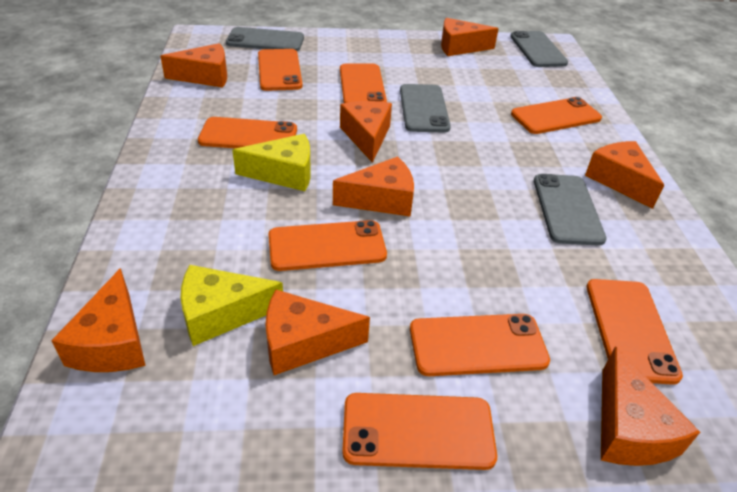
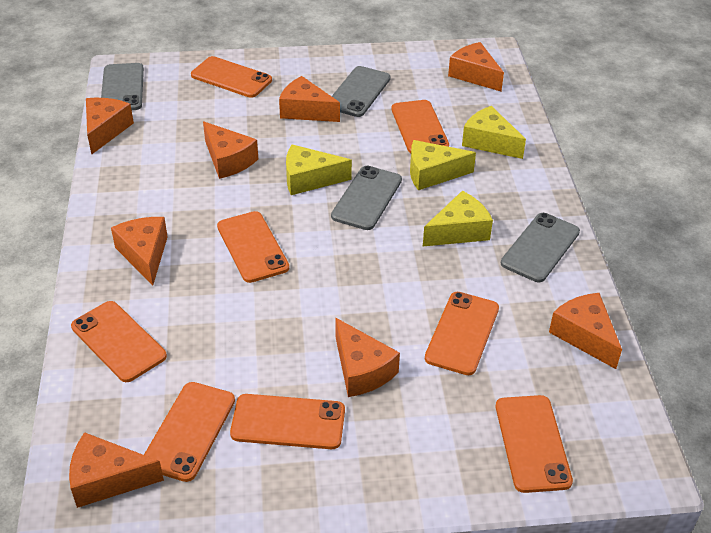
yellow cheese: [181,265,283,346] [232,134,311,191] = 2 -> [286,145,352,195] [410,140,476,190] [423,191,493,246] [462,106,526,159] = 4

